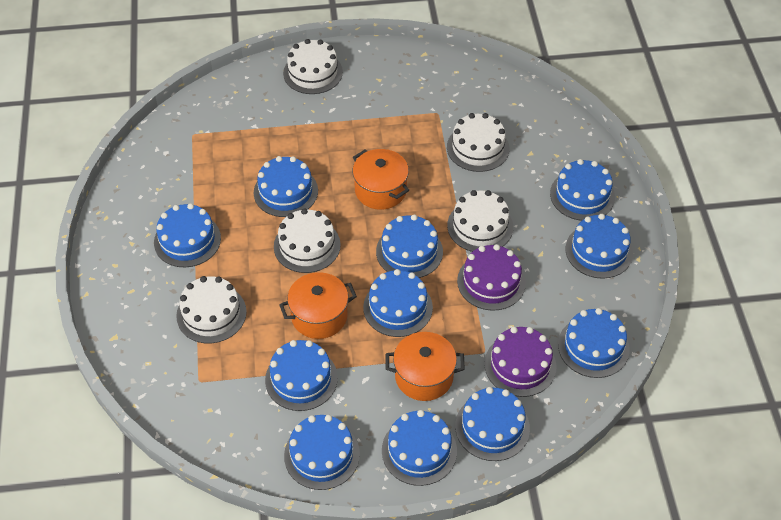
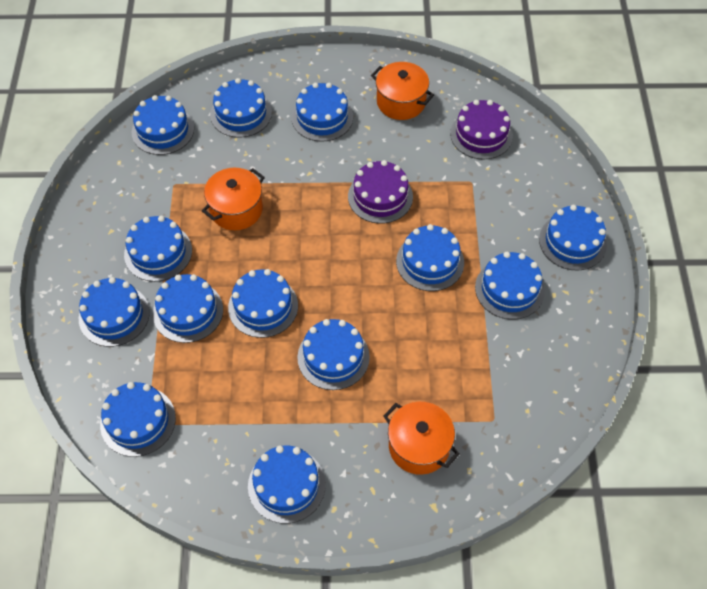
blue cake: [154,203,221,267] [254,156,318,217] [265,340,338,411] [284,415,360,490] [363,269,433,337] [376,215,443,278] [382,410,457,486] [455,387,530,461] [550,159,615,221] [558,308,630,378] [565,214,633,279] = 11 -> [79,277,150,347] [100,382,176,457] [124,216,192,282] [132,95,194,155] [153,274,223,343] [210,78,272,138] [228,269,298,338] [248,445,326,524] [292,83,353,142] [297,319,370,390] [396,224,464,291] [475,252,545,319] [539,205,607,270] = 13
white cake: [176,276,247,343] [274,208,341,273] [283,39,343,94] [447,113,509,172] [447,190,513,252] = 5 -> none = 0

